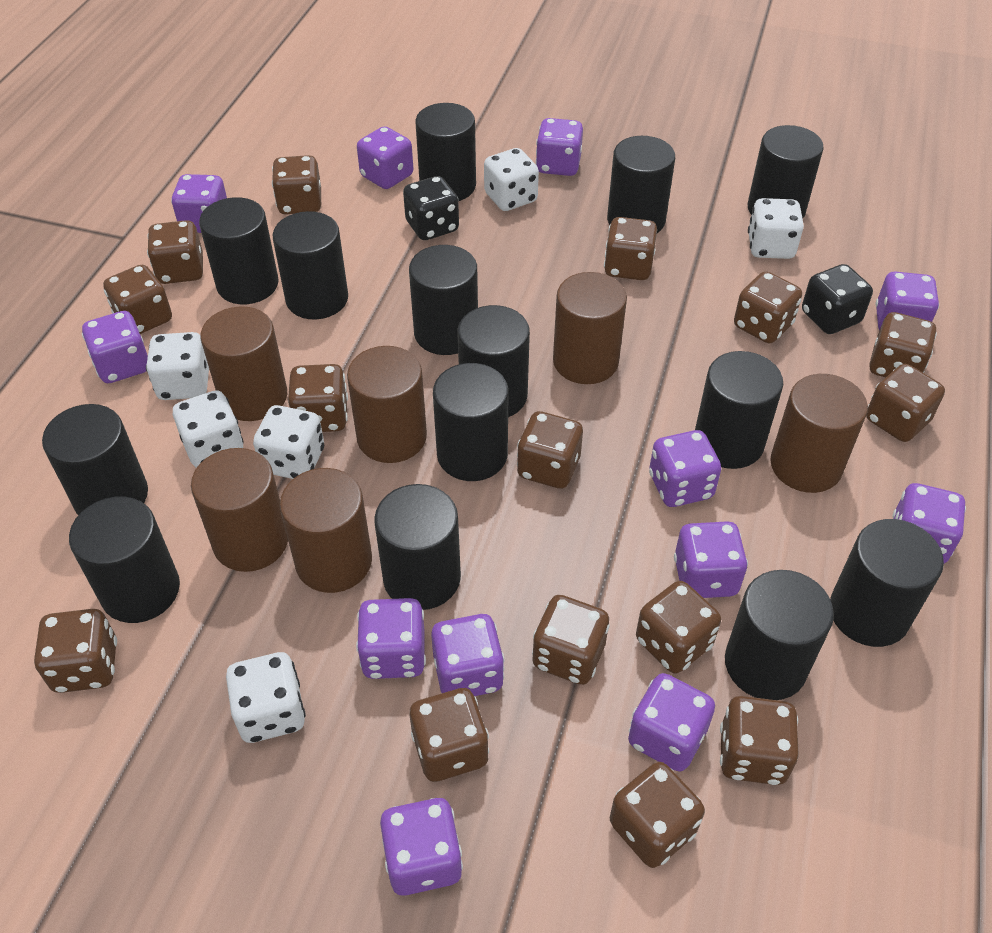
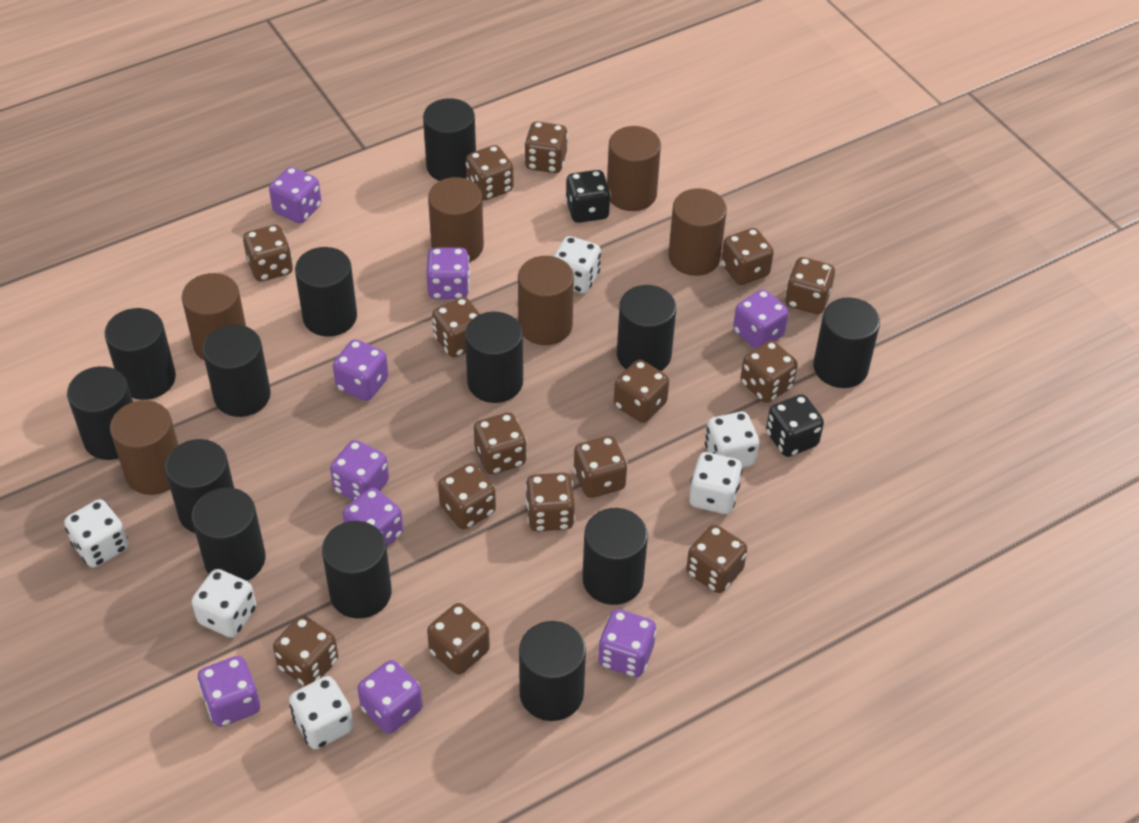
black cylinder: [42,404,148,515] [69,496,180,623] [199,197,279,304] [273,211,348,320] [374,484,461,610] [409,245,478,355] [415,103,476,201] [433,363,509,481] [458,305,530,417] [607,136,675,233] [695,351,783,469] [725,570,834,700] [748,125,824,219] [830,519,944,647] = 14 -> [67,366,133,460] [105,308,176,400] [165,439,234,533] [192,487,266,581] [203,325,271,417] [295,247,357,337] [322,521,392,619] [423,98,476,181] [465,312,523,403] [519,621,586,721] [583,508,648,605] [617,285,676,371] [813,298,880,388] = 13
purple dice: [82,311,148,383] [171,174,227,233] [356,598,426,679] [357,126,413,189] [380,798,463,896] [431,614,505,696] [536,118,583,176] [628,673,715,772] [649,430,721,507] [674,521,748,598] [875,271,939,330] [893,483,966,564] = 12 -> [197,656,260,727] [269,167,322,224] [330,440,389,501] [333,339,388,401] [343,488,403,547] [357,660,423,734] [426,248,470,299] [598,609,656,677] [733,289,789,349] = 9

